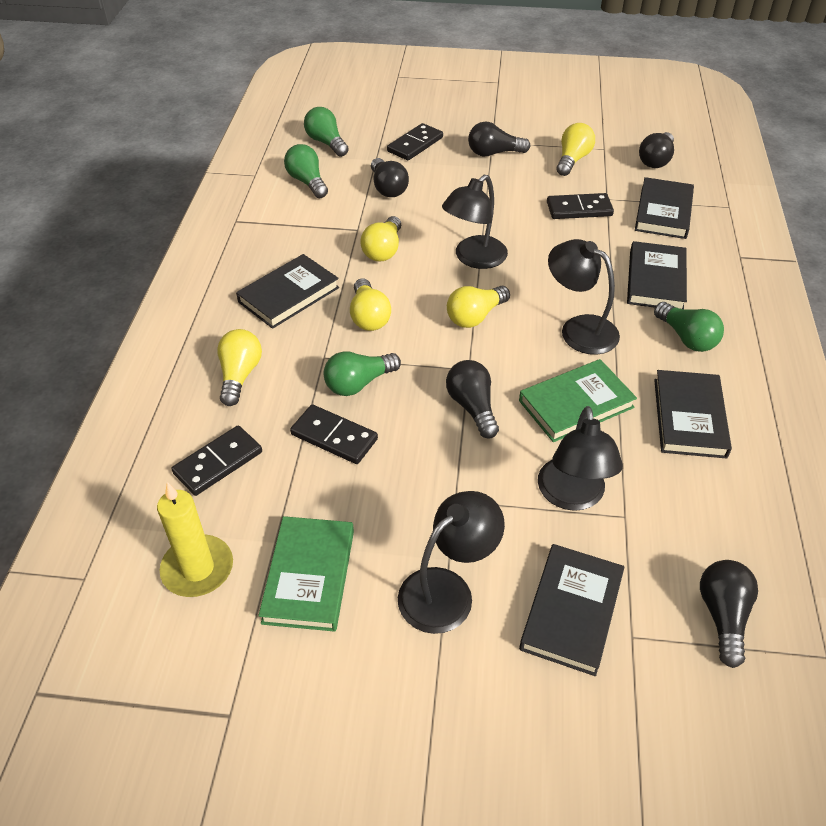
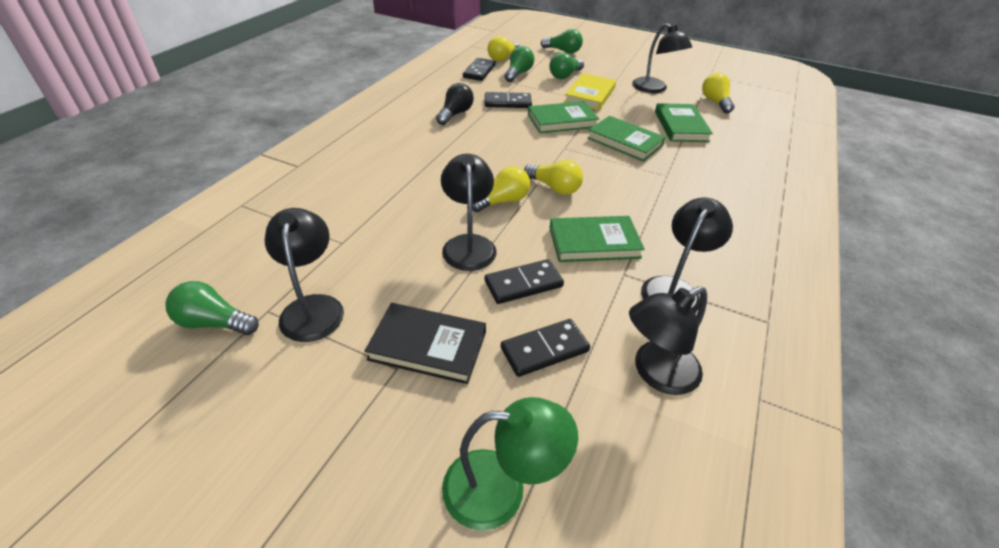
black book: [236,254,339,329] [519,544,625,676] [627,241,687,309] [635,177,694,239] [654,370,732,459] = 5 -> [365,303,486,384] = 1
black lamp: [398,491,505,634] [442,175,508,269] [538,406,623,511] [548,239,620,355] = 4 -> [264,208,344,342] [441,154,497,271] [629,286,707,395] [632,23,692,93] [641,197,733,313] = 5
black light bulb: [371,158,409,197] [446,360,499,439] [468,121,530,156] [639,132,674,168] [700,560,758,668] = 5 -> [436,83,474,125] = 1
green book: [258,516,354,632] [519,359,637,442] = 2 -> [528,101,599,133] [549,216,645,262] [587,116,665,161] [655,103,713,142] = 4
green lamp: none = 0 -> [442,397,578,530] = 1
yellow book: none = 0 -> [564,73,616,110] = 1
yellow candle: [157,482,233,597] = 1 -> none = 0
yellow light bulb: [217,329,262,406] [350,278,391,331] [361,216,401,262] [447,286,510,328] [556,123,595,176] = 5 -> [473,166,530,212] [488,36,520,61] [524,160,583,195] [702,73,734,113] = 4

